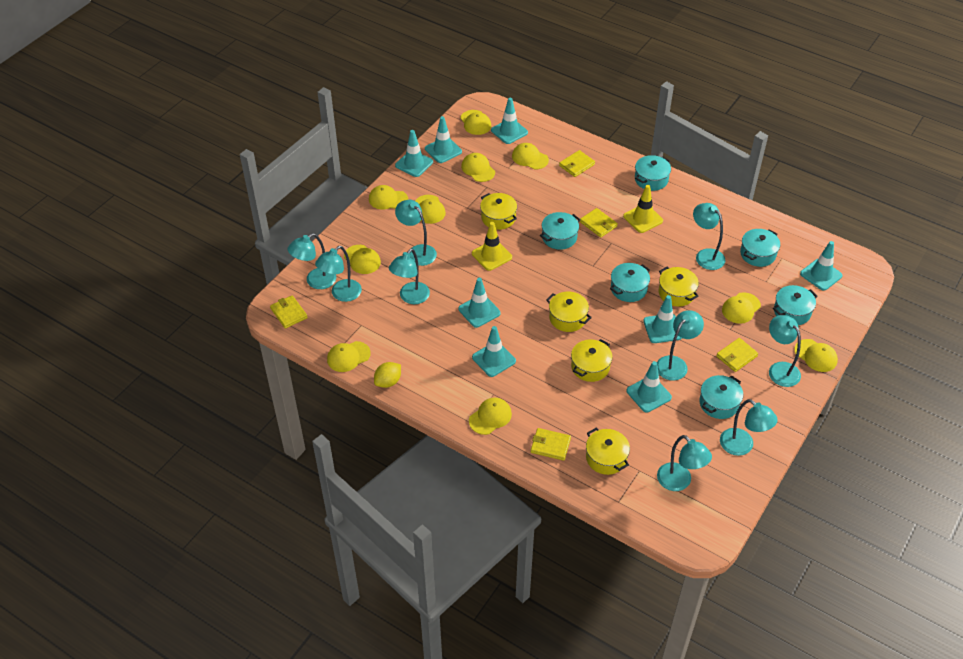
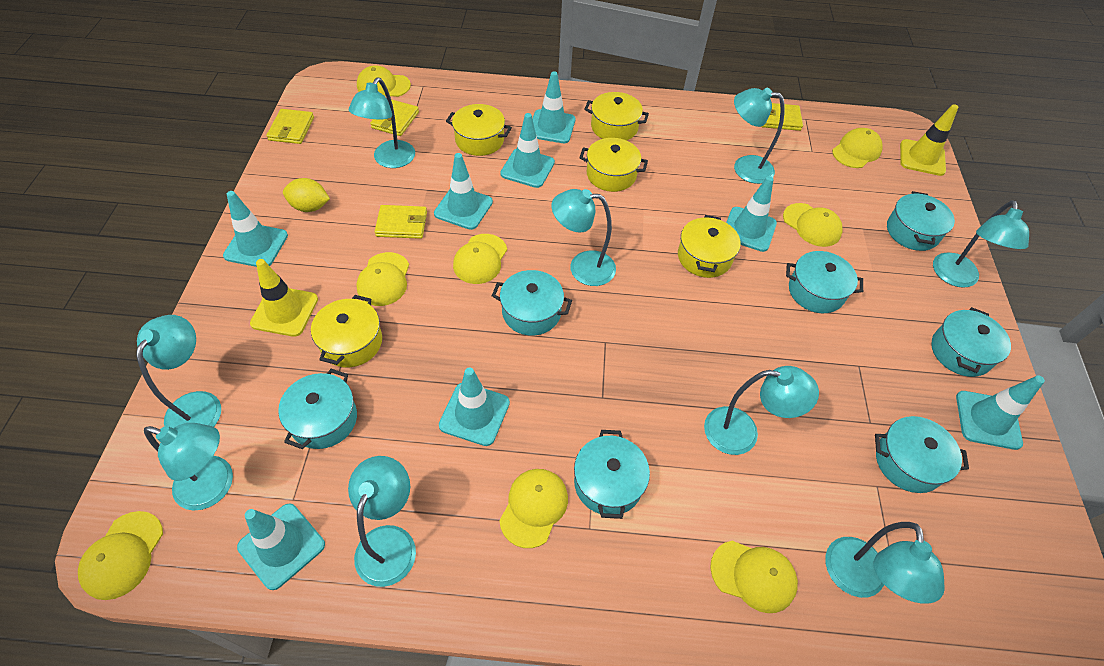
turquoise pot: [540,212,581,250] [610,263,650,302] [635,155,671,191] [699,375,743,419] [740,229,780,267] [773,285,818,325] = 6 -> [278,369,357,449] [492,270,572,336] [574,430,650,519] [786,251,863,313] [875,416,969,493] [887,191,955,251] [931,307,1011,377] = 7
yellow cap: [327,341,371,372] [344,245,381,274] [369,185,408,209] [415,195,446,224] [460,110,491,135] [461,153,495,182] [469,398,512,435] [512,143,549,170] [722,292,761,324] [794,339,838,372] = 10 -> [78,511,163,600] [356,252,409,306] [357,65,411,97] [453,234,507,284] [499,469,568,548] [710,541,798,613] [783,203,843,247] [832,128,883,168] = 8
yellow wallet: [270,295,308,329] [531,428,571,461] [559,150,595,177] [580,208,618,238] [716,338,758,372] = 5 -> [266,109,314,144] [370,99,419,136] [375,205,427,239] [761,103,803,131] = 4

